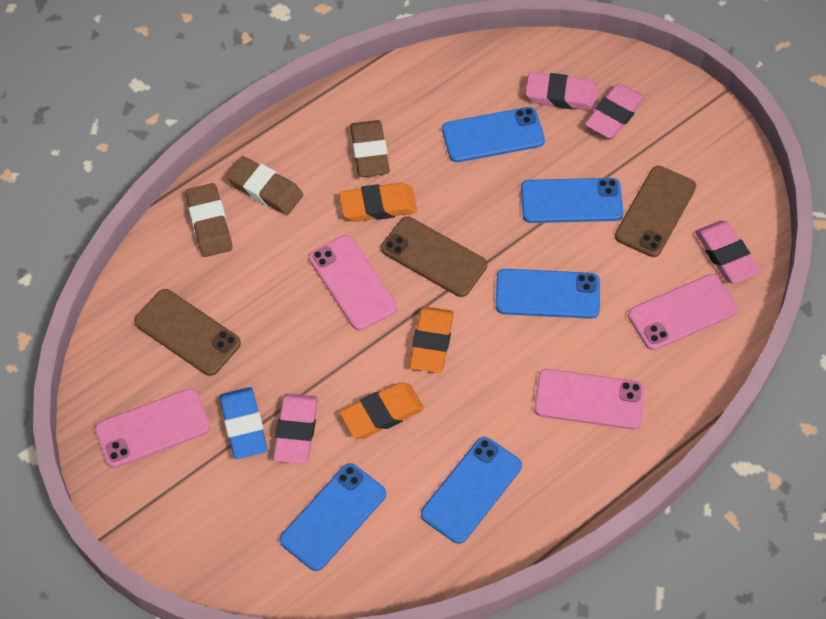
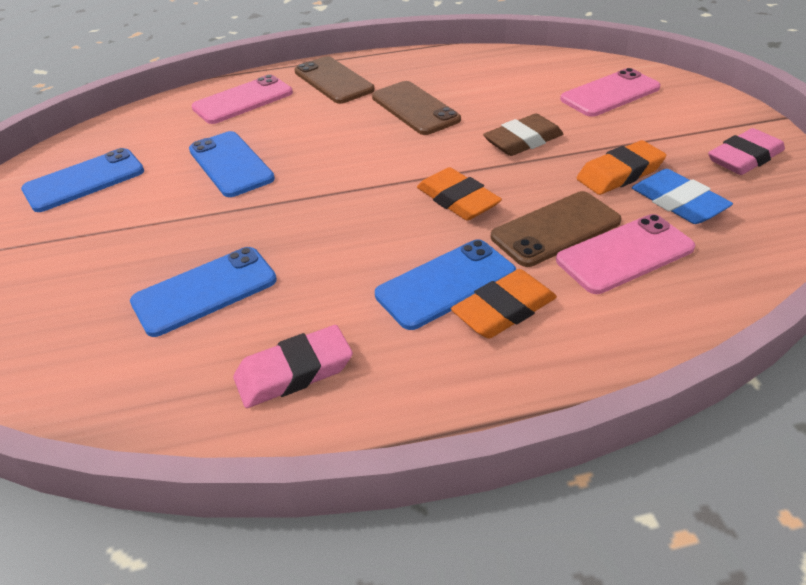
blue phone: [280,463,386,571] [421,437,522,544] [442,107,545,162] [496,269,600,319] [521,178,623,223] = 5 -> [21,148,144,212] [130,247,277,337] [189,131,275,197] [375,239,516,330] = 4
brown eraser: [186,183,232,257] [226,156,303,215] [350,120,390,177] = 3 -> [483,114,563,156] = 1
pink eraser: [273,393,318,464] [525,72,598,111] [585,83,645,139] [695,221,760,284] = 4 -> [233,325,353,408] [708,128,785,175] = 2
pink phone: [95,389,210,468] [309,235,397,331] [534,369,645,430] [628,274,738,350] = 4 -> [192,75,293,124] [556,214,695,294] [560,68,661,117] = 3

